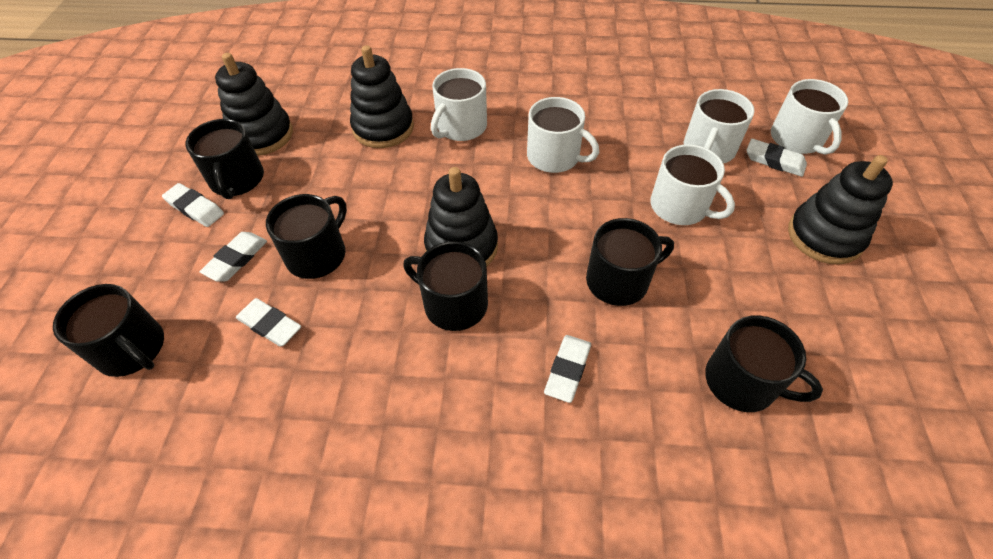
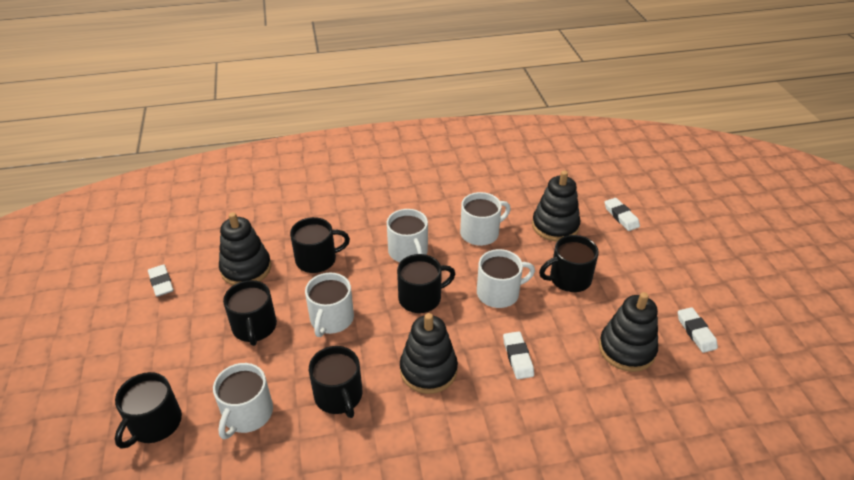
white eraser: [162,183,224,227] [200,232,267,282] [236,298,301,347] [544,335,591,403] [746,139,807,177] = 5 -> [148,264,174,297] [503,331,534,379] [605,198,640,231] [678,307,718,353] = 4

